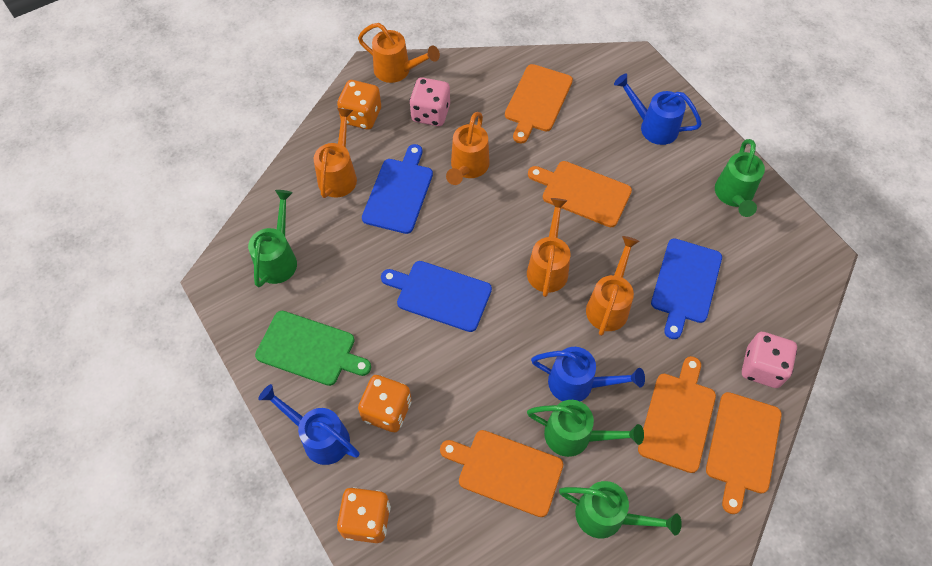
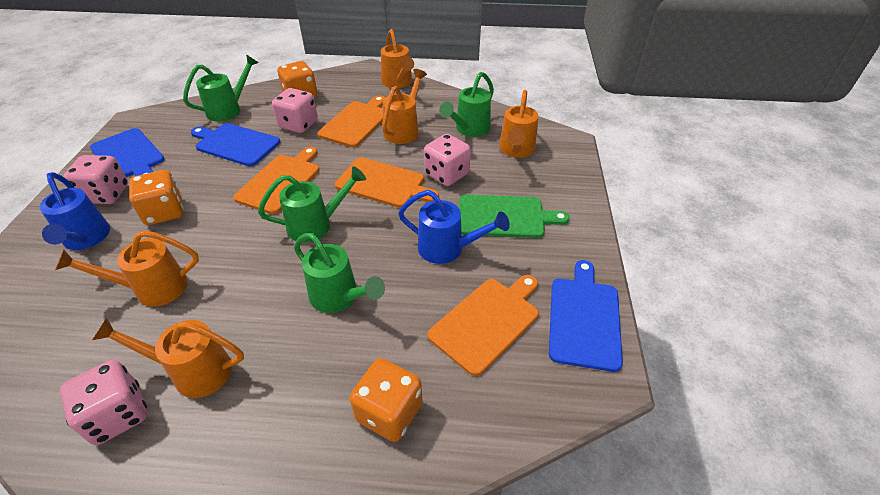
blue watering can: [258,384,360,465] [531,347,645,402] [614,74,702,145] = 3 -> [40,172,110,250] [398,190,510,264] = 2
orange cutting board: [440,430,563,517] [505,64,573,143] [528,161,632,227] [638,356,716,473] [706,392,782,514] = 5 -> [233,147,320,214] [318,95,385,147] [335,157,439,208] [428,275,539,376] = 4
pink dice: [409,77,450,126] [742,332,797,388] = 2 -> [60,360,148,445] [63,155,128,204] [272,88,318,133] [424,134,471,186] = 4

